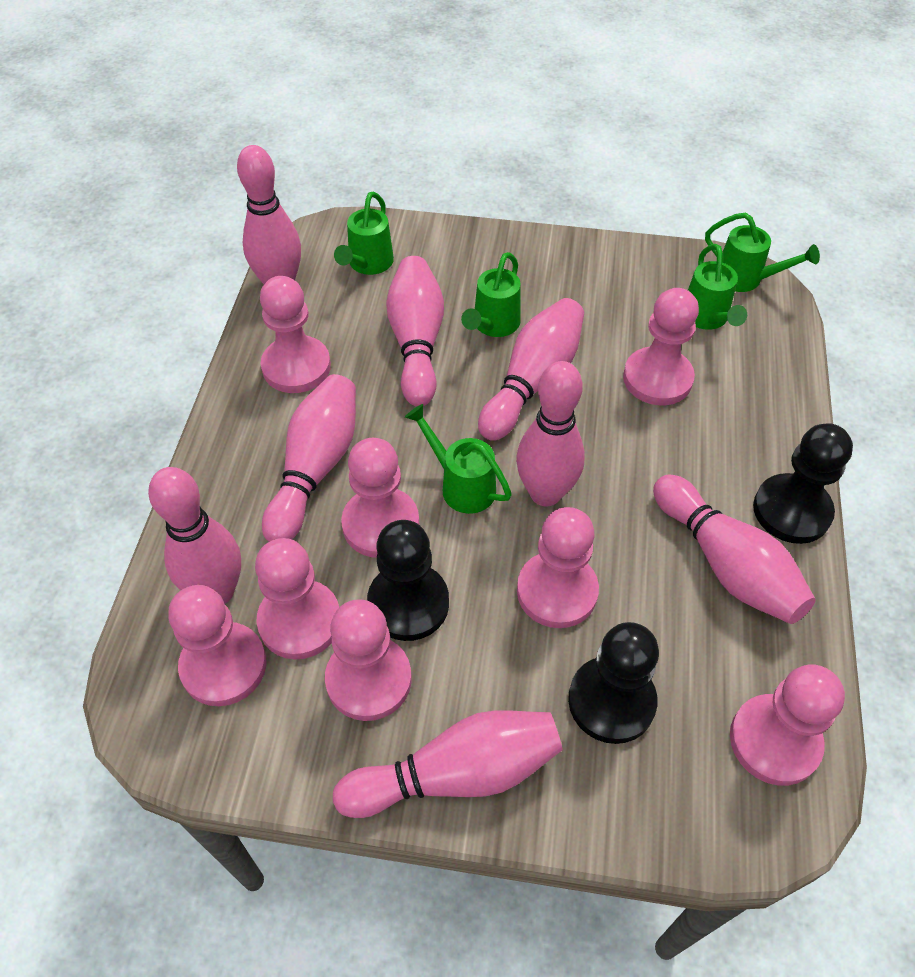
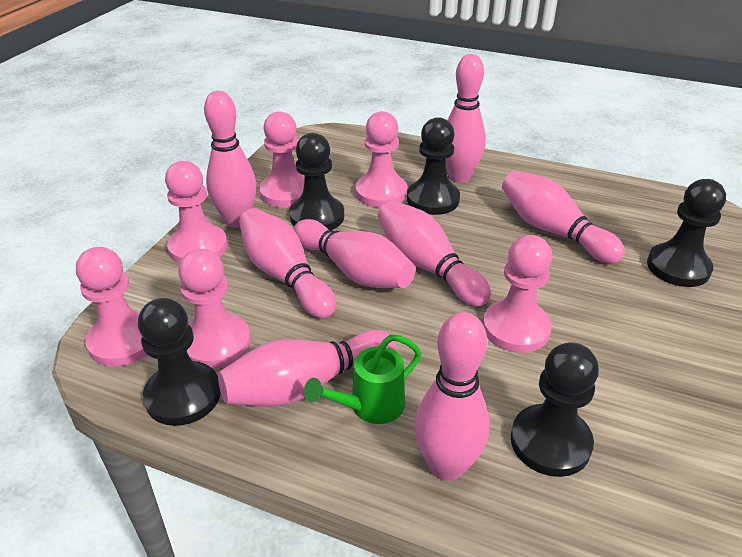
black pawn: [367,520,449,641] [568,622,659,744] [753,423,853,544] = 3 -> [138,298,221,426] [289,133,344,230] [407,117,460,215] [511,342,599,477] [647,179,726,287] = 5
green watering can: [334,192,394,275] [405,404,512,514] [461,252,521,337] [688,244,747,330] [705,212,820,292] = 5 -> [304,335,421,424] = 1
pink pawn: [168,585,266,706] [255,538,339,660] [260,276,331,393] [325,599,412,721] [341,438,419,558] [517,507,599,628] [623,288,699,405] [730,664,845,786] = 8 -> [76,247,147,366] [165,161,227,263] [178,249,251,369] [259,111,305,208] [355,111,407,208] [483,235,552,353] = 6

